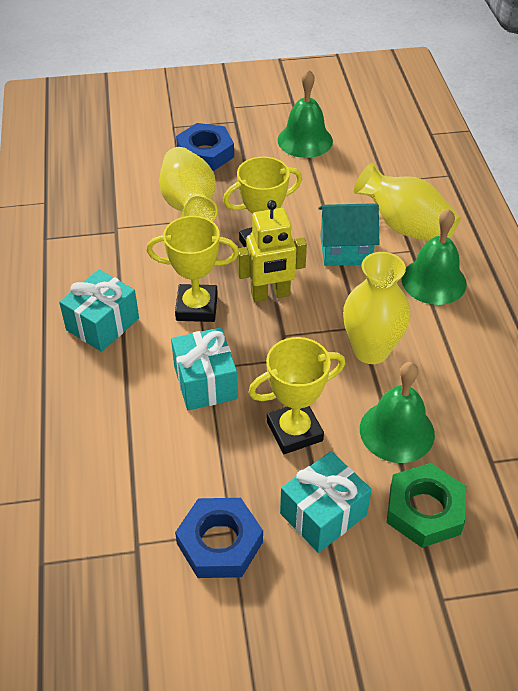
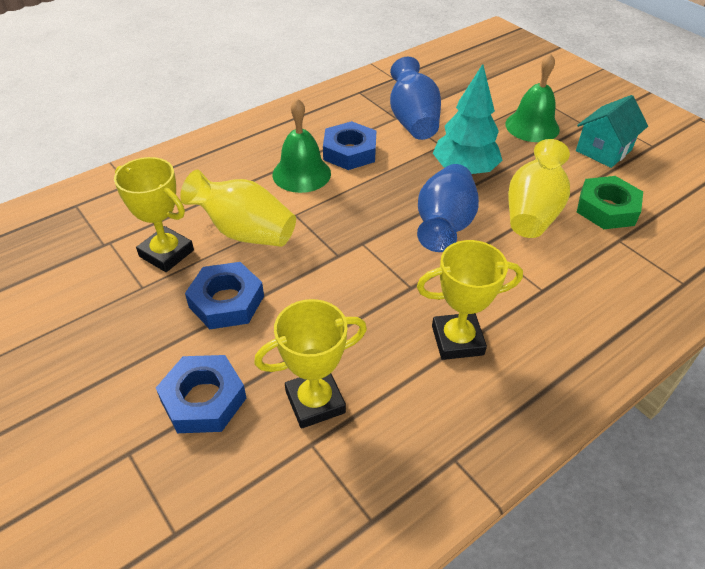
blue nut: [175,498,263,578] [176,123,234,171] = 2 -> [156,355,246,433] [185,262,264,329] [323,121,376,170] = 3
blue vase: none = 0 -> [390,57,441,140] [417,164,479,252] = 2
green bell: [278,69,333,158] [360,362,435,463] [401,209,467,305] = 3 -> [273,98,331,193] [505,54,560,142] = 2
turquoise gift: [59,269,139,352] [171,327,238,410] [280,451,372,553] = 3 -> none = 0
turquoise tree: none = 0 -> [433,64,502,174] = 1
yellow robot: [237,200,307,302] = 1 -> none = 0
yellow vase: [159,147,218,222] [343,252,410,364] [354,163,461,241] = 3 -> [180,170,296,247] [508,139,570,238] = 2

